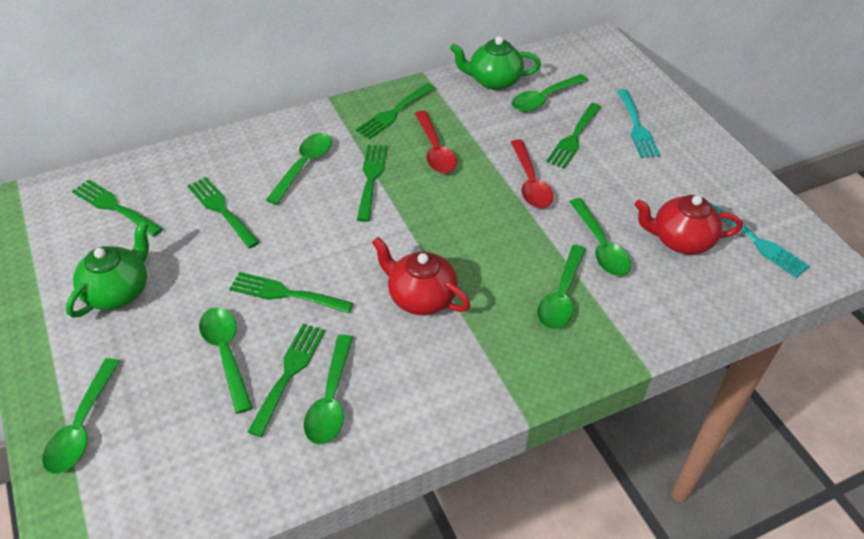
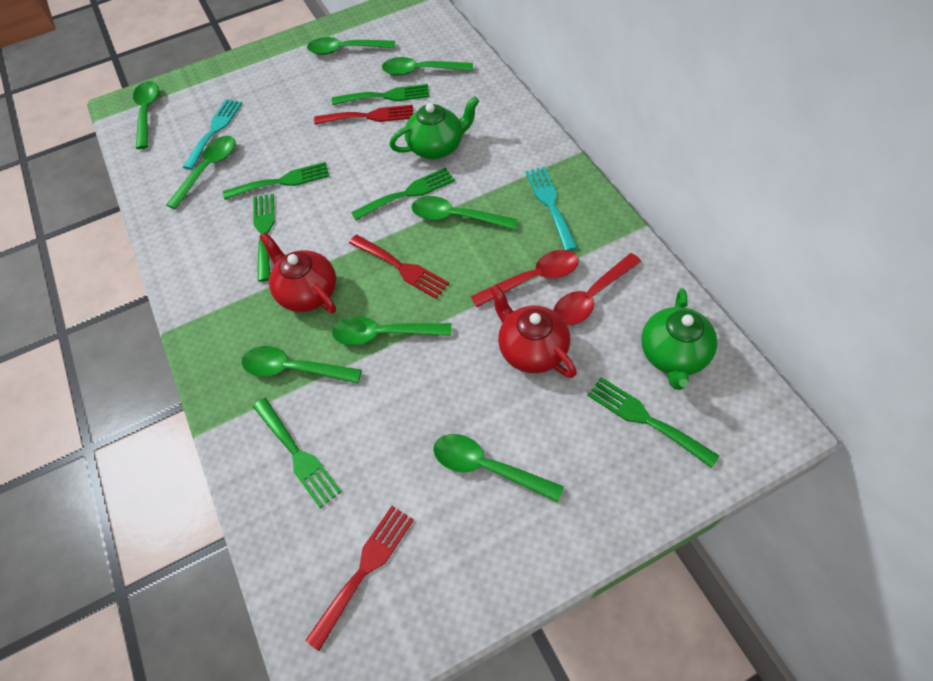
green fork: [72,179,163,237] [187,177,260,248] [230,272,353,314] [248,324,325,437] [355,83,435,139] [357,144,387,222] [546,103,601,169] = 7 -> [223,162,329,200] [253,194,275,282] [253,398,342,508] [332,84,429,105] [351,167,455,220] [587,377,719,468] = 6
green spoon: [42,358,120,474] [199,307,253,414] [266,133,332,205] [304,334,353,445] [512,74,588,112] [537,245,586,330] [570,198,631,276] = 7 -> [133,81,159,149] [166,136,235,209] [242,346,362,383] [307,37,395,55] [332,316,452,345] [382,57,473,75] [412,196,518,230] [433,434,564,502] = 8
red fork: none = 0 -> [305,506,414,651] [314,105,413,124] [349,235,450,299] = 3

